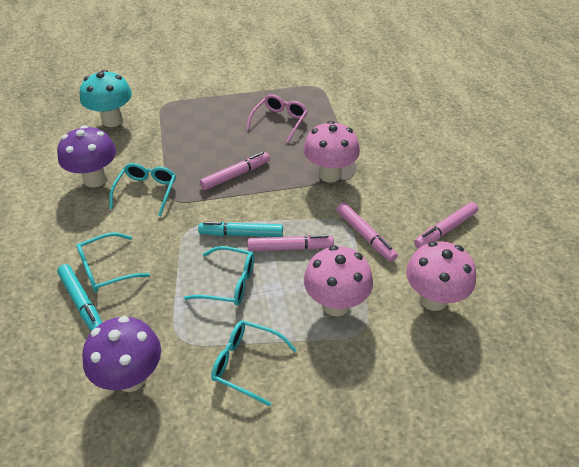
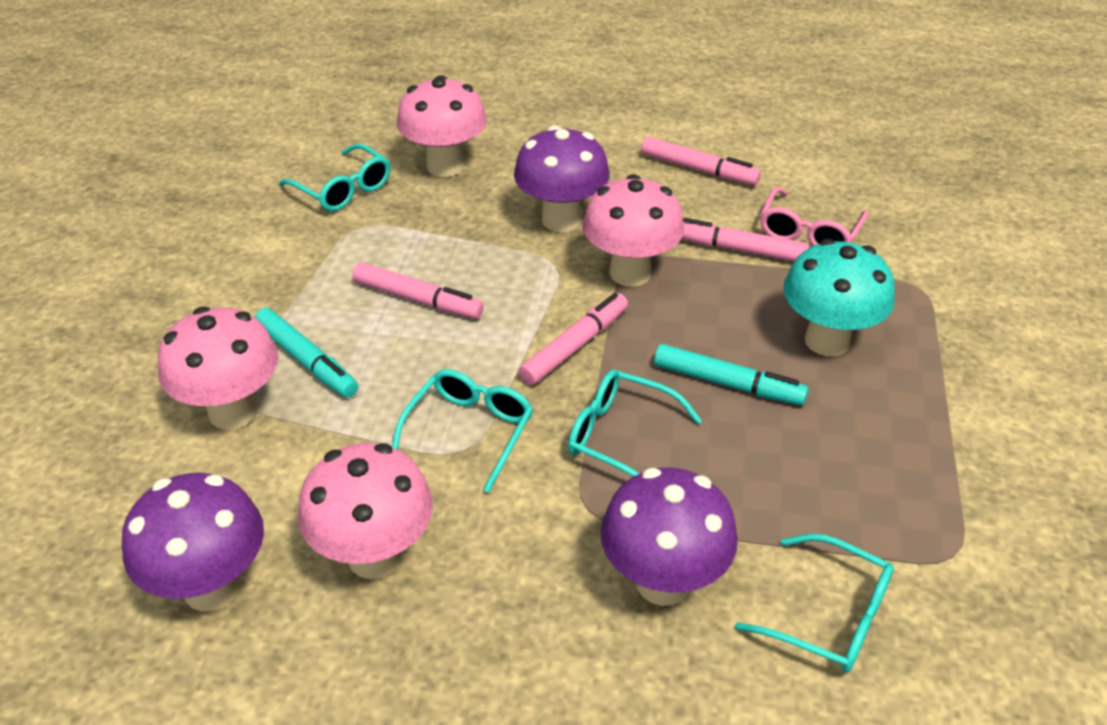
pink mushroom: [303,121,360,183] [304,245,373,316] [406,241,476,311] = 3 -> [158,307,279,430] [298,443,433,579] [397,75,487,177] [582,174,684,287] = 4
purple mushroom: [57,125,116,188] [82,316,161,392] = 2 -> [122,473,264,611] [514,126,610,232] [601,468,738,606] = 3

